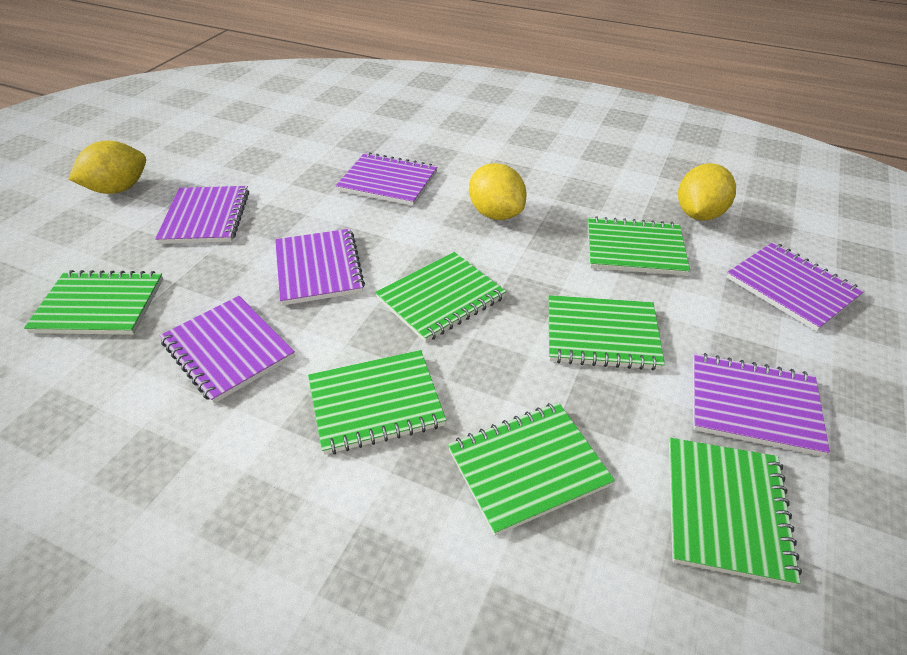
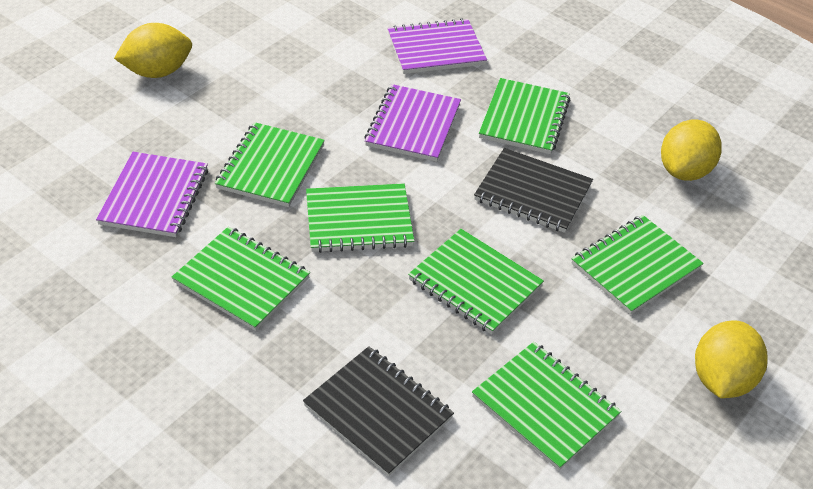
black notebook: none = 0 -> [303,346,454,476] [474,148,593,233] = 2
purple notebook: [155,186,249,244] [160,296,295,404] [275,229,365,305] [336,152,437,206] [693,353,830,457] [726,242,864,331] = 6 -> [96,152,208,237] [364,84,461,162] [388,18,487,74] = 3

